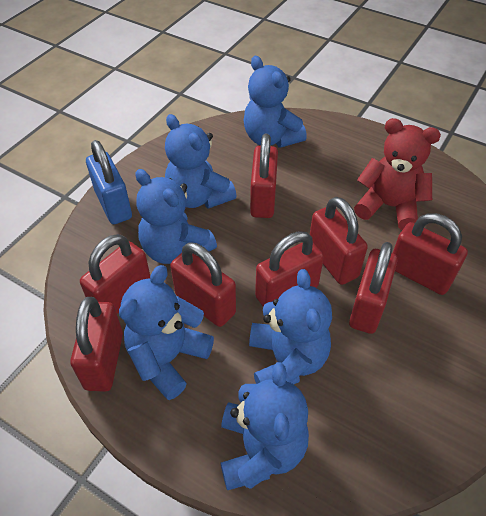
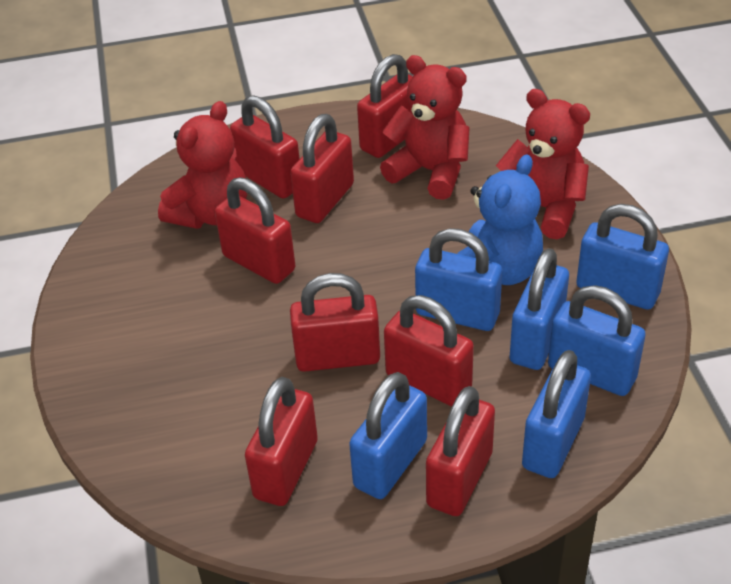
blue padlock: [86,140,132,224] = 1 -> [349,372,427,499] [415,228,502,331] [510,248,569,370] [522,350,591,478] [548,285,645,396] [576,204,669,310] = 6
blue teddy bear: [119,265,214,400] [135,169,217,264] [165,114,237,209] [221,362,309,490] [243,56,307,148] [249,269,332,384] = 6 -> [457,154,543,285] = 1
red teddy bear: [354,118,441,230] = 1 -> [158,101,247,229] [380,55,470,200] [496,89,590,239] = 3

